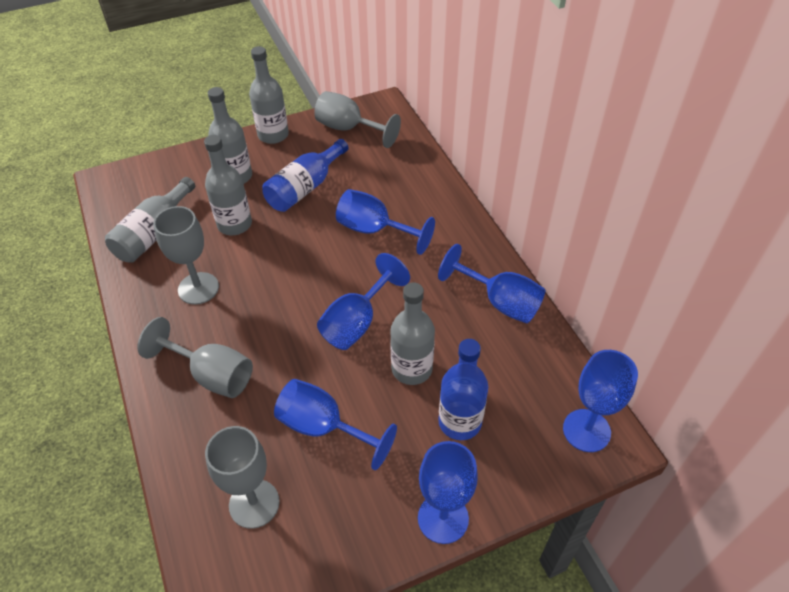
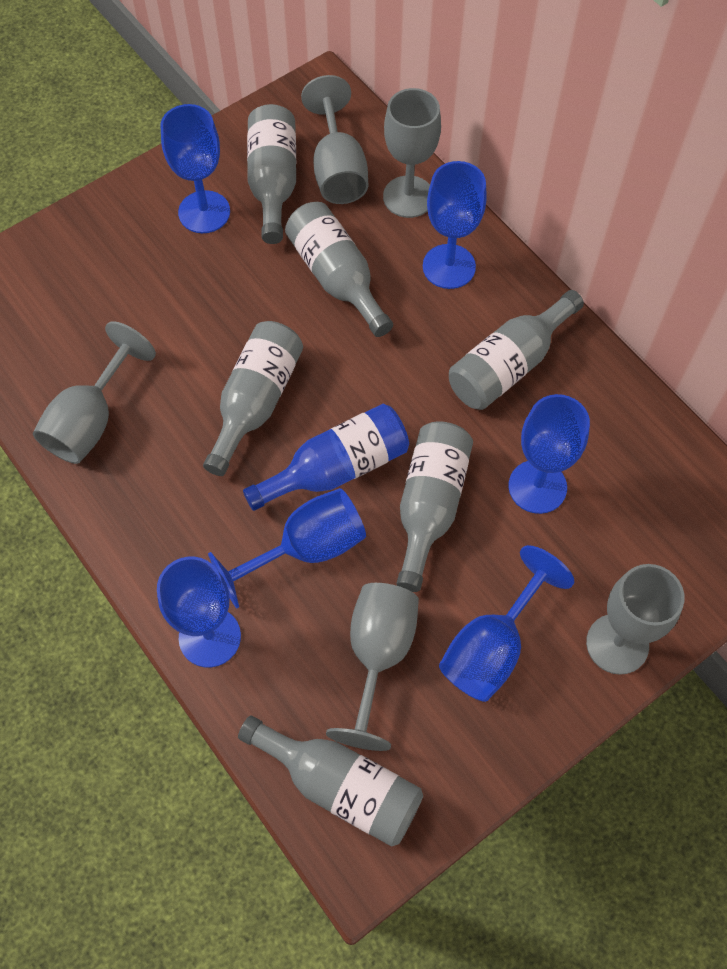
blue bottle: [262,139,349,212] [438,339,488,440] = 2 -> [243,404,409,511] = 1
grey bottle: [105,177,195,263] [204,135,252,235] [208,87,252,184] [249,46,289,144] [390,283,435,385] = 5 -> [203,321,303,476] [238,716,423,847] [247,104,296,244] [285,202,393,337] [396,421,473,592] [449,290,584,410] = 6
grey goblet: [138,317,253,398] [153,206,219,305] [205,426,280,529] [314,91,401,148] = 4 -> [33,321,156,464] [301,75,368,204] [326,583,419,751] [383,88,441,218] [586,564,684,675] = 5

